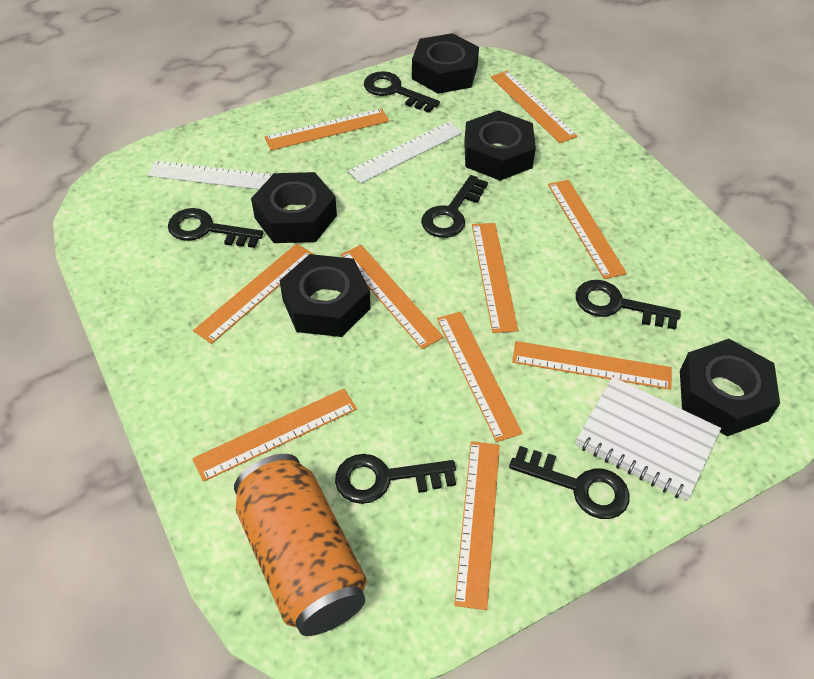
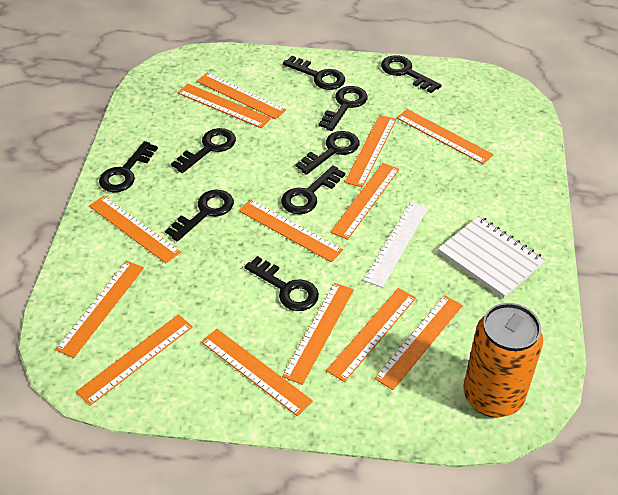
black key: [168,208,263,248] [335,454,456,504] [364,71,440,113] [421,175,488,238] [509,446,630,519] [576,280,681,329] = 6 -> [99,141,158,192] [165,190,234,242] [171,128,236,173] [244,256,319,311] [281,165,345,214] [283,56,345,90] [295,131,359,175] [319,86,368,131] [381,55,442,93] = 9
black nut: [251,172,337,243] [279,254,370,337] [412,33,479,94] [464,110,536,181] [680,339,780,436] = 5 -> none = 0
orange ruler: [192,389,357,482] [193,244,313,344] [265,108,389,151] [341,245,444,349] [437,312,522,442] [454,441,500,610] [472,223,518,333] [491,71,577,143] [512,341,672,390] [548,180,627,279] = 10 -> [55,261,144,358] [76,314,193,406] [89,196,181,263] [178,84,271,128] [197,72,286,119] [201,329,313,416] [239,199,343,262] [282,283,354,385] [326,288,416,382] [330,163,399,240] [345,115,396,187] [374,295,463,390] [397,109,494,164] = 13
white ruler: [148,161,273,189] [348,122,462,183] = 2 -> [364,202,428,288] = 1

